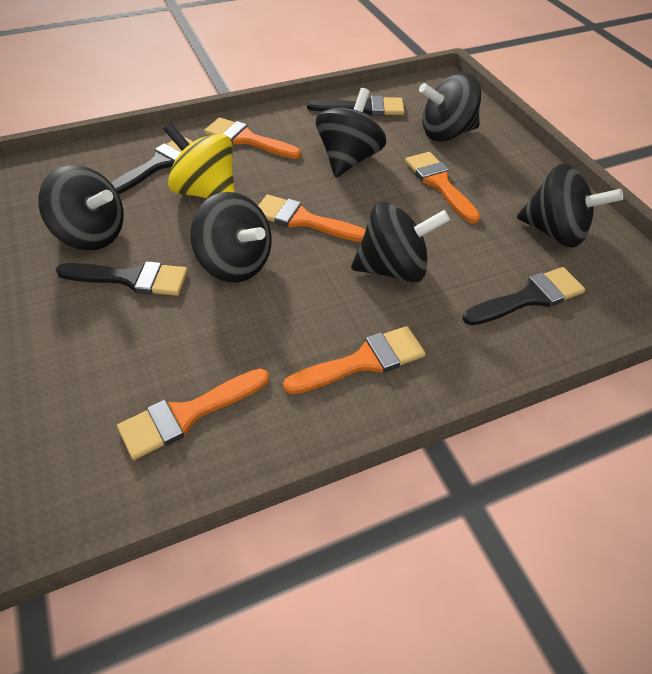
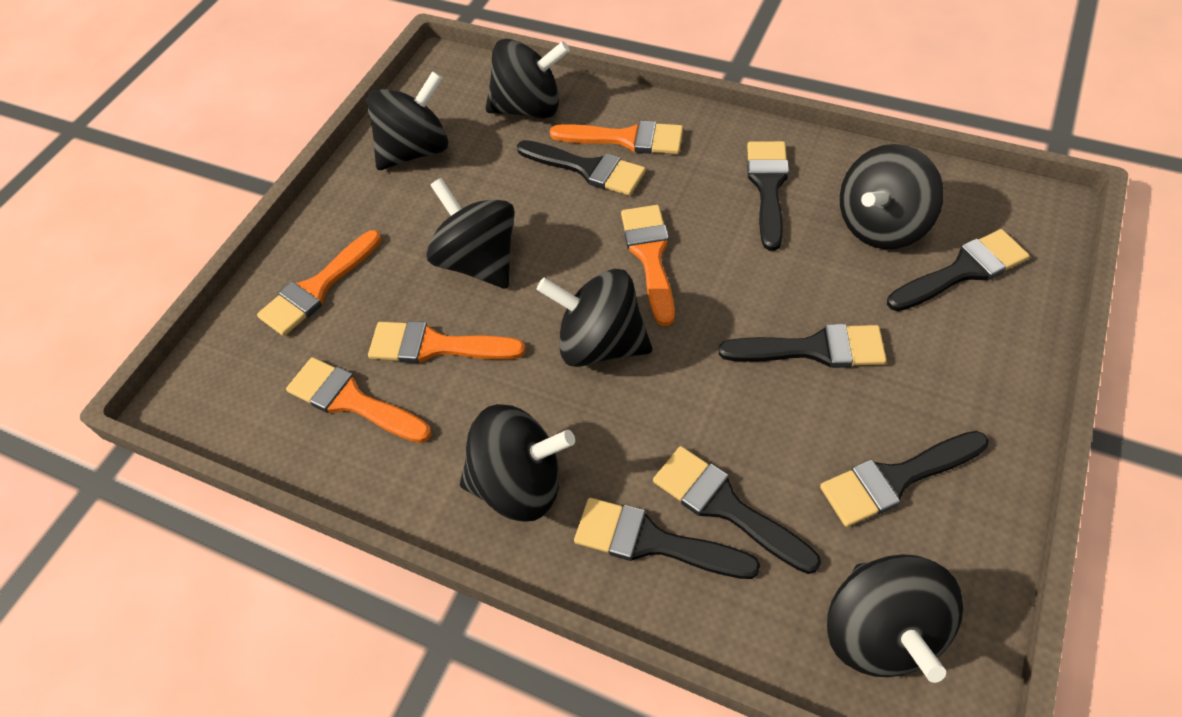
black brush: [56,261,188,296] [111,136,193,194] [307,96,404,116] [462,267,585,325] = 4 -> [517,140,646,196] [574,498,760,579] [653,446,821,574] [718,324,887,368] [747,141,789,251] [820,431,989,527] [887,229,1030,311] = 7
black spinning top: [38,165,124,251] [190,192,272,282] [316,88,386,177] [351,202,450,283] [419,72,481,142] [517,164,623,248] = 6 -> [366,71,449,170] [426,178,515,289] [460,404,575,522] [486,39,570,119] [537,269,652,367] [827,554,963,683] [840,144,944,249] = 7
yellow spinning top: [163,123,235,199] = 1 -> none = 0

